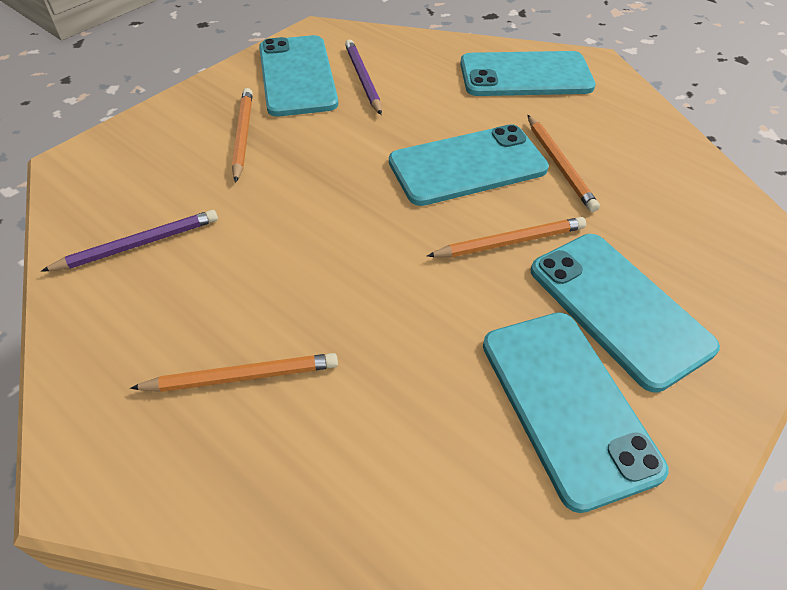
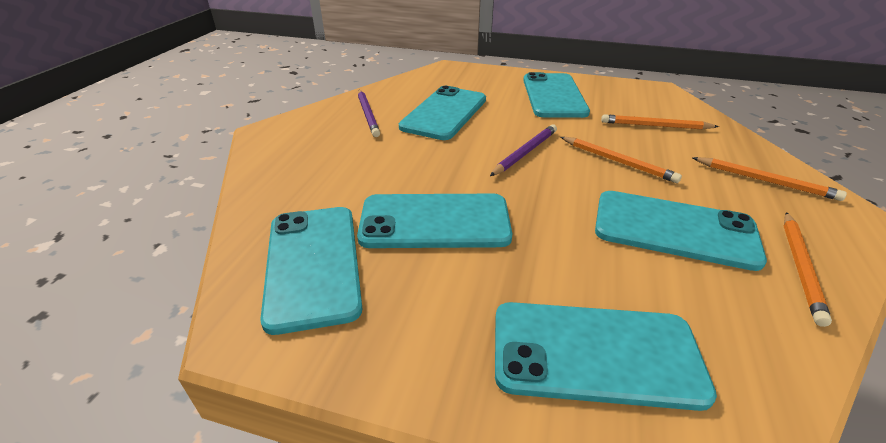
turquoise phone: [259,35,338,116] [389,124,549,206] [460,51,596,96] [483,312,669,513] [531,234,720,393] = 5 -> [260,207,362,335] [357,194,512,248] [399,86,486,140] [495,302,717,411] [523,72,590,118] [595,191,767,271] = 6

